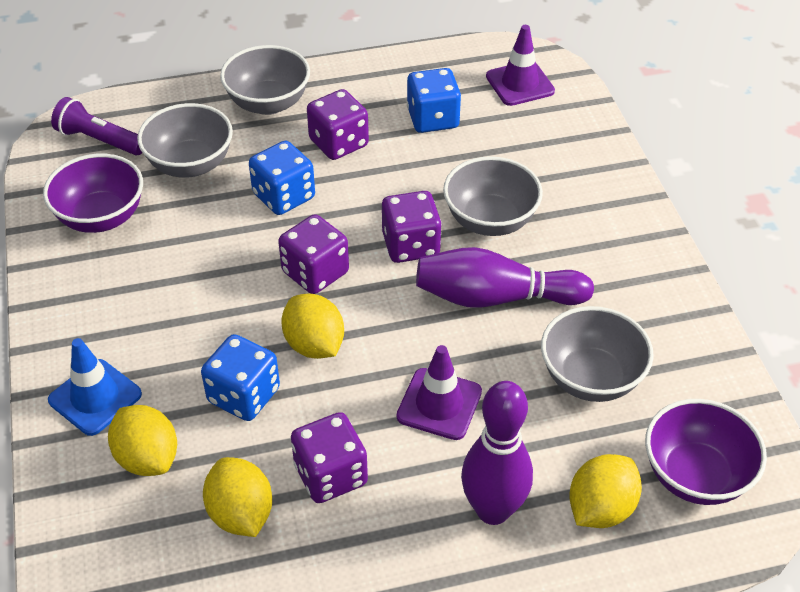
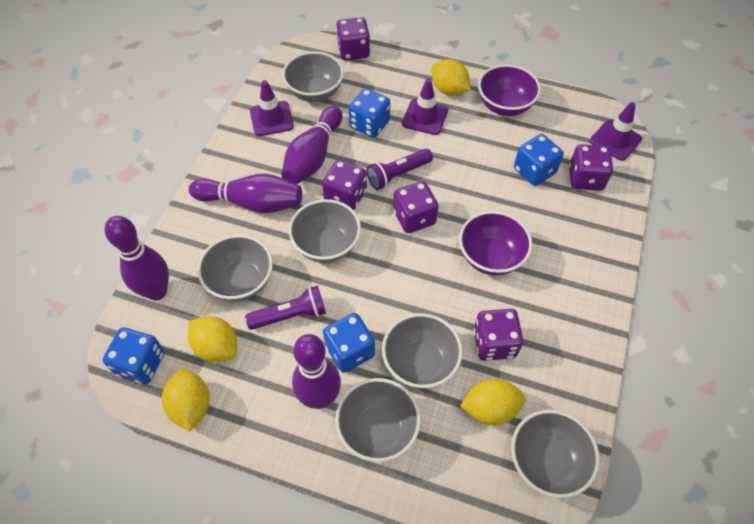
blue dice: [201,334,280,421] [249,141,315,215] [407,68,461,133] = 3 -> [103,327,165,384] [323,313,375,373] [349,88,390,138] [514,134,564,186] = 4
blue traffic cone: [48,338,142,436] = 1 -> none = 0
grey bowl: [137,103,233,178] [220,45,310,115] [443,156,543,236] [541,306,654,402] = 4 -> [197,235,273,302] [282,51,344,102] [289,199,361,263] [335,378,421,462] [382,313,463,388] [511,410,600,498] = 6
purple bowling pin: [416,247,594,308] [461,381,533,525] = 2 -> [105,216,169,300] [189,174,302,213] [281,106,342,184] [292,334,341,409] = 4
purple dice: [278,214,349,294] [291,412,368,503] [307,89,369,160] [382,191,442,263] = 4 -> [322,159,367,210] [336,17,370,60] [393,181,439,233] [474,309,523,361] [569,144,613,191] = 5
purple flashlight: [51,97,142,155] = 1 -> [245,285,326,330] [366,149,433,190] = 2
purple traffic cone: [396,345,482,440] [486,25,555,106] = 2 -> [250,80,294,136] [402,79,448,135] [590,102,642,161] = 3

